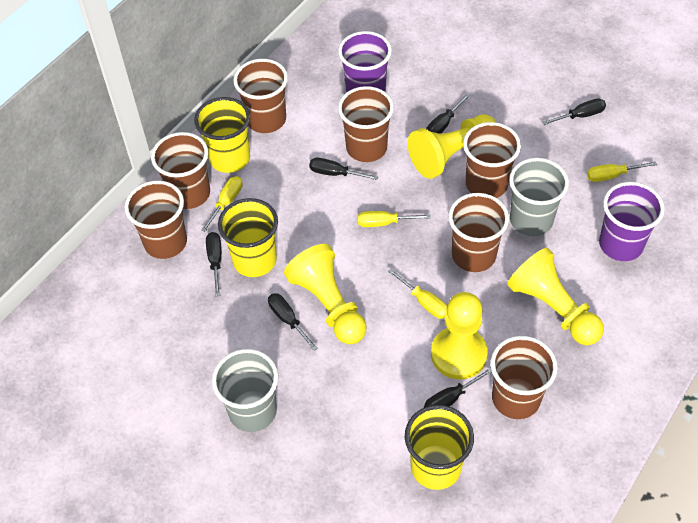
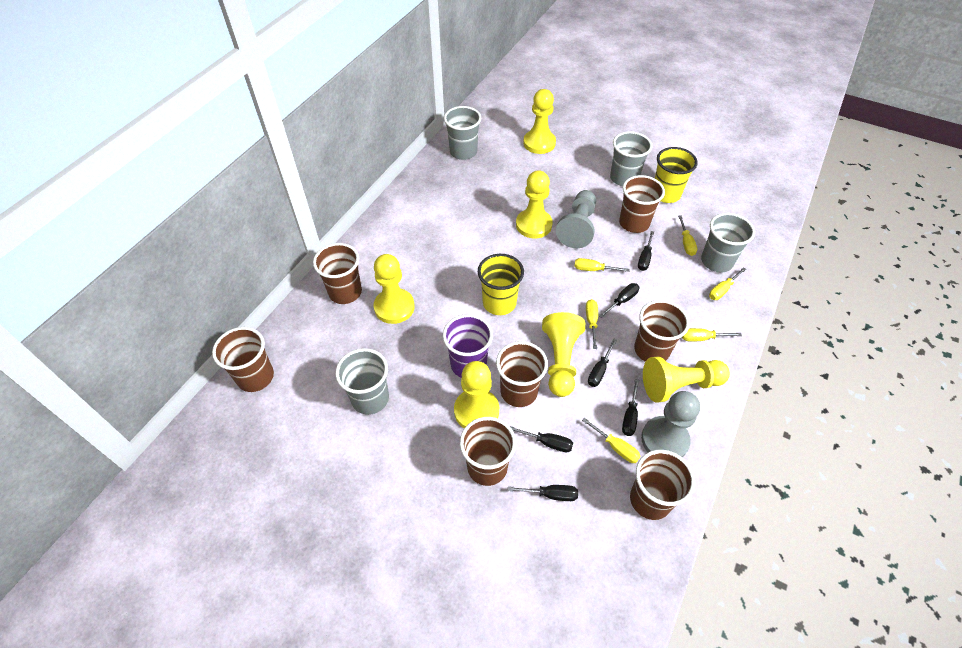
grey cup: [212,349,278,432] [509,158,569,236] = 2 -> [335,348,389,415] [444,106,481,160] [610,131,652,186] [701,213,755,272] = 4
grey pawn: none = 0 -> [556,190,596,248] [641,391,700,457] = 2
purple cup: [338,31,392,93] [599,182,665,261] = 2 -> [443,314,493,378] = 1
yellow cup: [194,97,250,173] [218,198,278,277] [405,405,474,490] = 3 -> [478,254,524,315] [655,147,698,203] = 2
yellow pawn: [284,244,367,344] [408,114,496,179] [431,292,488,380] [507,248,604,345] = 4 -> [374,254,415,324] [454,361,499,428] [516,170,553,238] [523,89,556,154] [542,312,585,397] [643,356,730,403] = 6
yellow screwdriver: [201,176,243,232] [358,211,431,227] [388,269,447,319] [587,161,657,182] = 4 -> [574,258,630,272] [582,418,641,463] [586,299,598,349] [678,216,697,256] [682,328,742,342] [709,267,746,300] = 6

